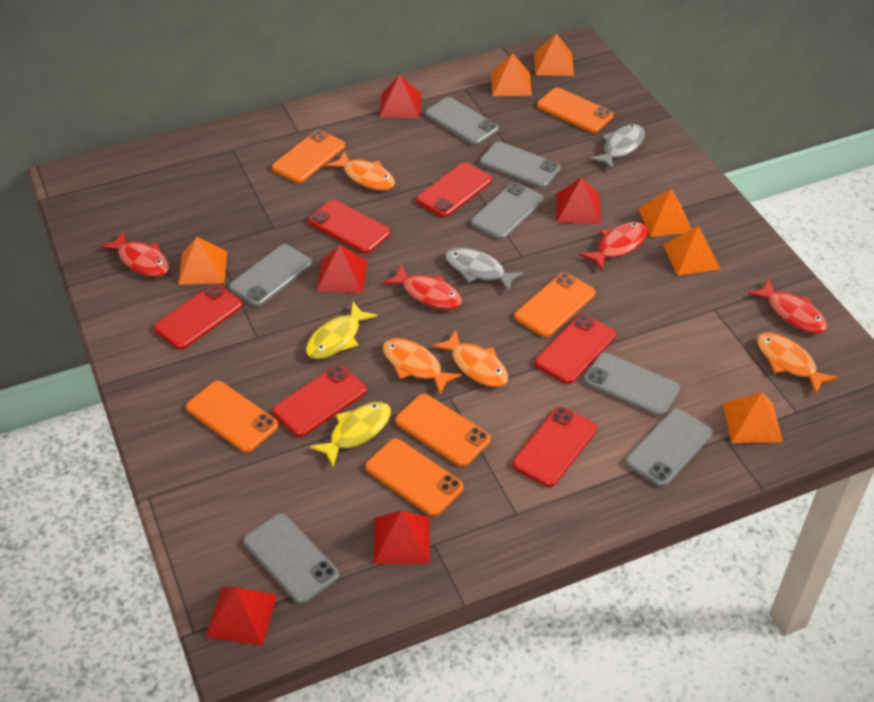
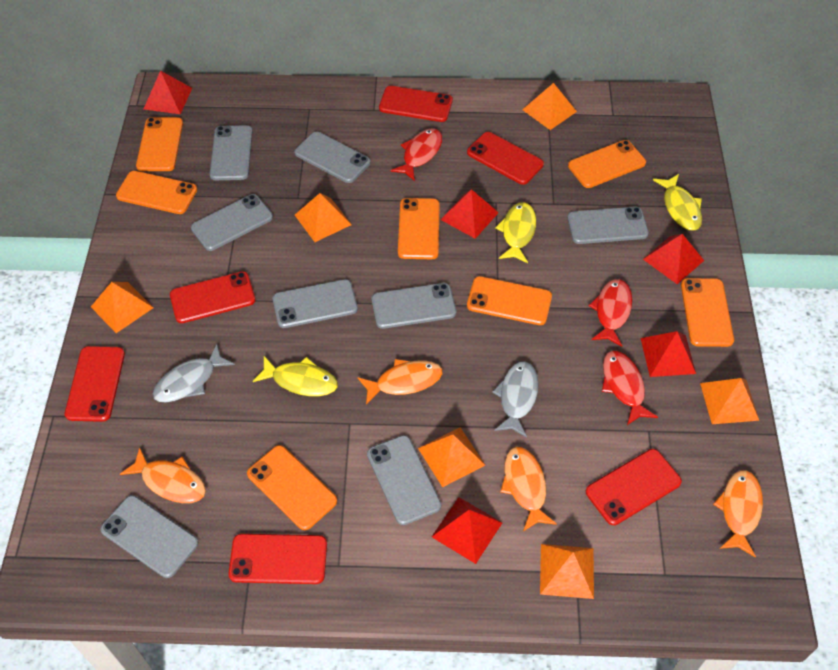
grey phone: [229,244,312,307] [243,513,339,604] [425,97,499,145] [471,182,544,240] [480,142,561,188] [583,352,680,416] [625,408,713,487] = 7 -> [100,495,198,578] [191,194,273,251] [210,125,253,180] [273,279,358,328] [295,132,371,183] [367,435,441,525] [372,283,456,329] [567,207,649,244] = 8
orange phone: [186,381,278,452] [272,130,345,183] [365,438,464,516] [395,394,491,467] [514,272,595,337] [537,88,613,133] = 6 -> [116,171,197,214] [136,117,183,171] [247,445,337,530] [398,198,440,259] [467,276,552,325] [568,140,646,188] [681,278,734,347] = 7
red fish: [100,231,169,277] [383,265,462,310] [580,222,648,271] [748,279,827,333] = 4 -> [391,128,442,181] [589,279,633,347] [602,351,658,425] = 3
yellow fish: [306,302,378,359] [309,402,391,467] = 2 -> [253,356,338,396] [495,202,536,263] [653,174,702,230] = 3

